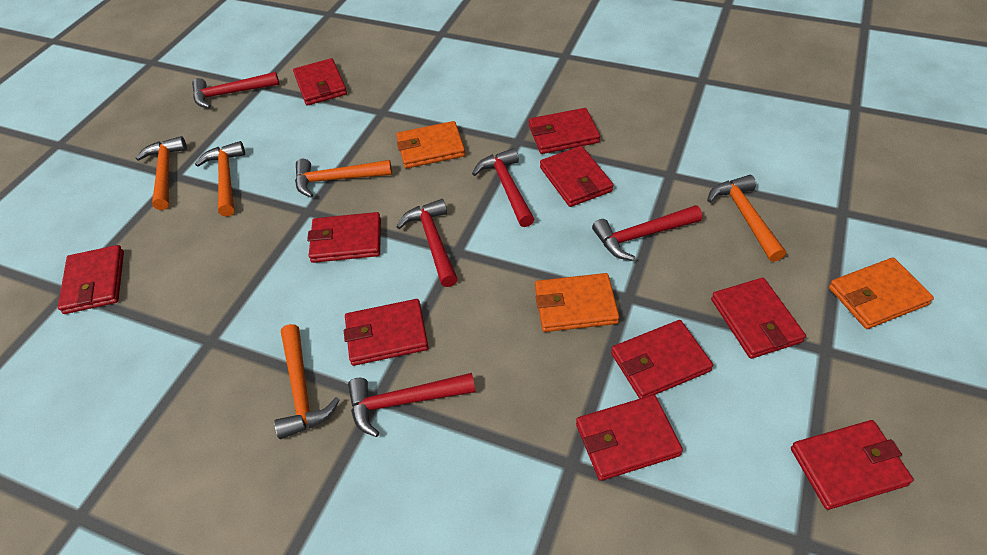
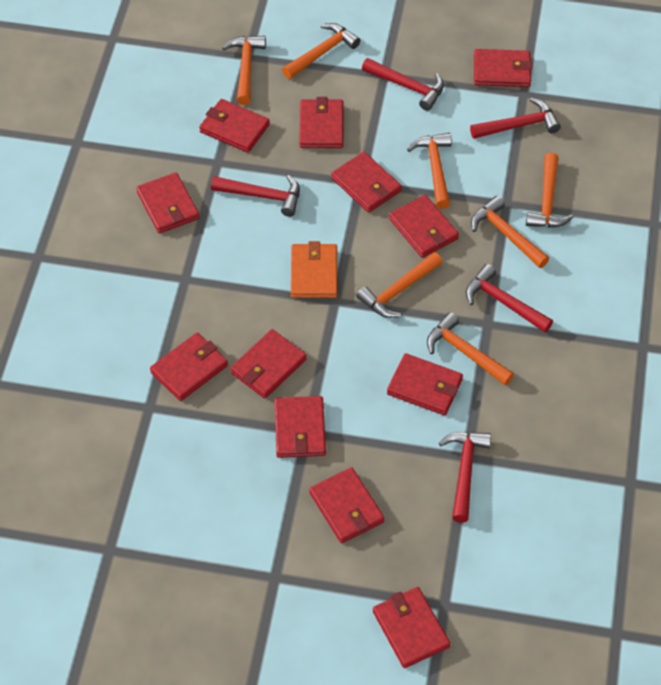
orange hammer: [136,136,187,210] [195,141,245,217] [274,324,340,439] [295,159,392,198] [707,175,786,262] = 5 -> [222,36,266,105] [282,23,361,79] [356,252,443,318] [407,133,452,209] [427,312,514,385] [471,196,549,268] [526,153,574,228] = 7
orange wallet: [396,121,465,169] [535,273,619,332] [829,258,934,329] = 3 -> [291,241,337,298] = 1
red wallet: [58,245,124,314] [293,58,347,106] [307,212,381,263] [344,299,428,366] [529,108,600,154] [540,146,613,207] [576,395,683,481] [611,320,713,399] [711,278,806,359] [791,420,914,510] = 10 -> [136,172,200,233] [150,333,228,401] [199,99,270,153] [230,329,307,398] [274,396,326,458] [299,97,343,148] [309,467,384,543] [331,152,402,213] [373,587,450,668] [387,353,463,415] [389,195,459,258] [474,49,533,87] = 12

